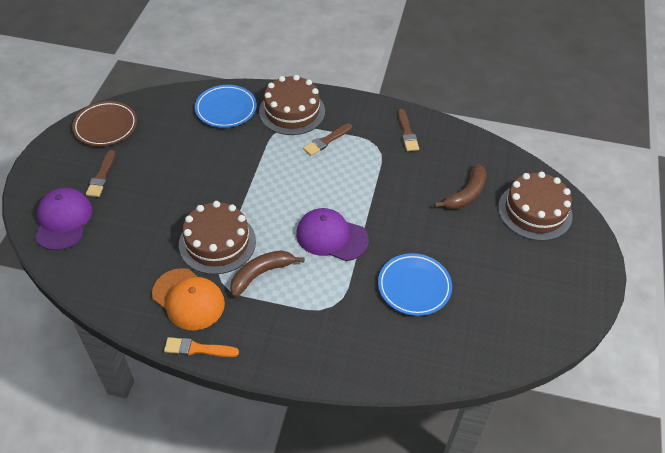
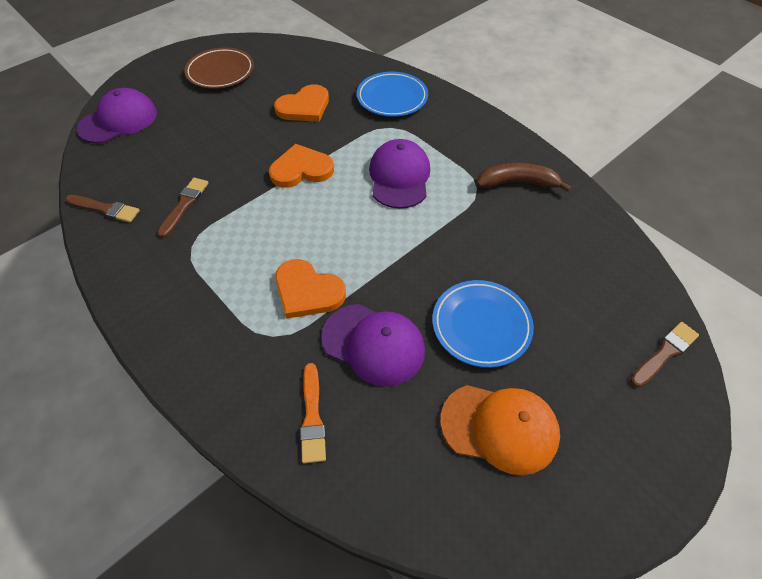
brown banana: [230,250,305,297] [434,163,487,209] = 2 -> [476,163,572,192] = 1
brown cake: [179,201,256,274] [259,75,325,135] [498,172,573,241] = 3 -> none = 0
orange heart: none = 0 -> [269,144,334,188] [274,84,329,122] [275,259,346,319] = 3
purple cap: [35,188,92,251] [296,208,369,261] = 2 -> [77,88,157,144] [321,304,425,387] [369,139,430,209] = 3

